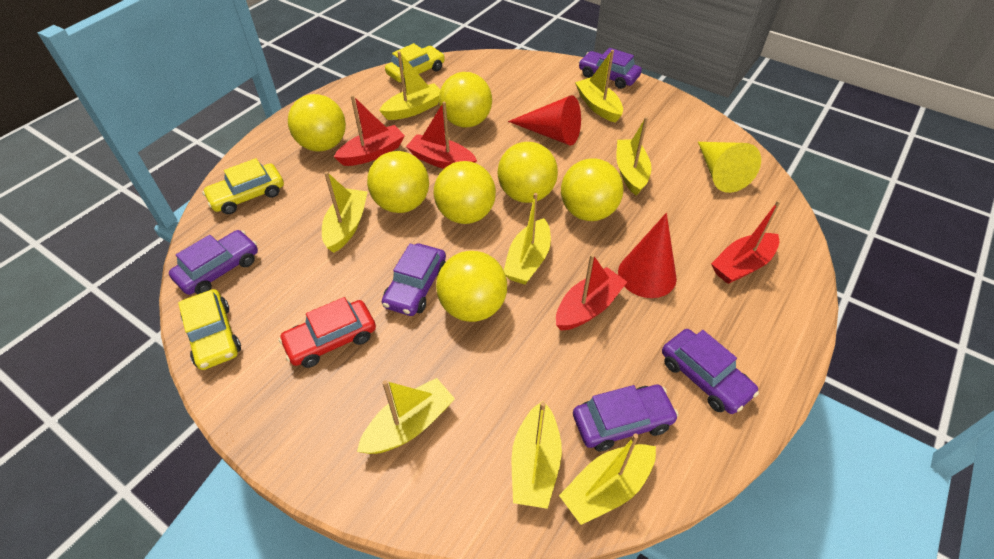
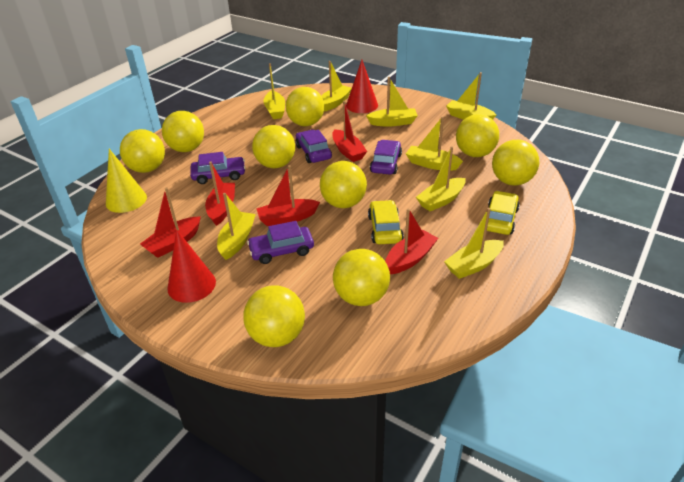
purple car: [169,230,258,295] [382,243,446,316] [573,385,678,451] [579,48,642,89] [662,329,759,414] = 5 -> [190,152,246,184] [247,221,314,264] [295,130,332,163] [370,140,402,174] = 4
red boat: [334,95,405,166] [406,101,477,169] [556,254,627,331] [711,200,781,284] = 4 -> [140,187,201,258] [205,162,235,226] [256,165,320,226] [332,101,367,162] [385,209,438,274] = 5
red car: [279,297,376,368] = 1 -> none = 0
yellow ball: [288,94,346,152] [367,151,429,213] [434,161,496,224] [436,251,507,322] [439,72,492,128] [498,142,558,203] [561,158,623,221] = 7 -> [120,129,165,173] [162,111,204,152] [244,285,305,347] [252,125,295,168] [286,87,324,126] [320,161,367,208] [333,249,390,306] [456,114,499,157] [492,140,539,186] = 9
yellow car: [178,289,241,370] [202,158,284,214] [385,43,445,82] = 3 -> [368,200,404,244] [487,191,520,235] = 2

